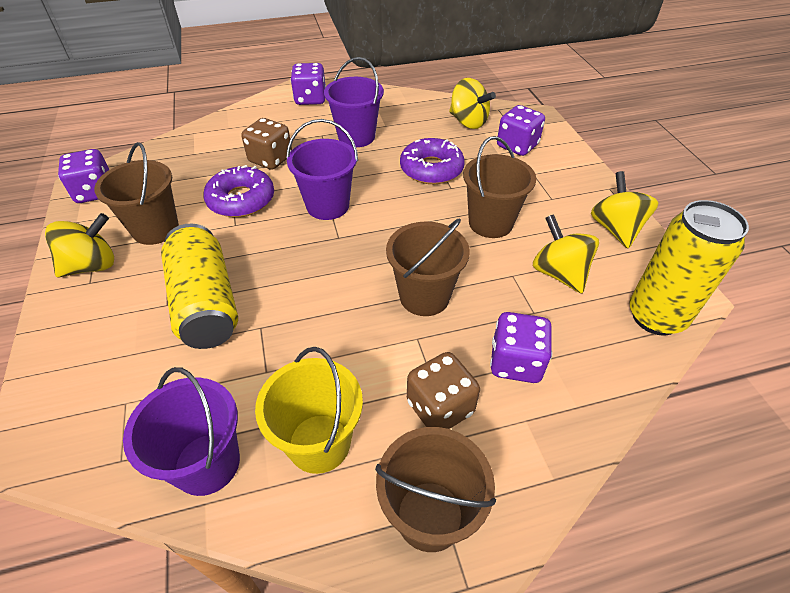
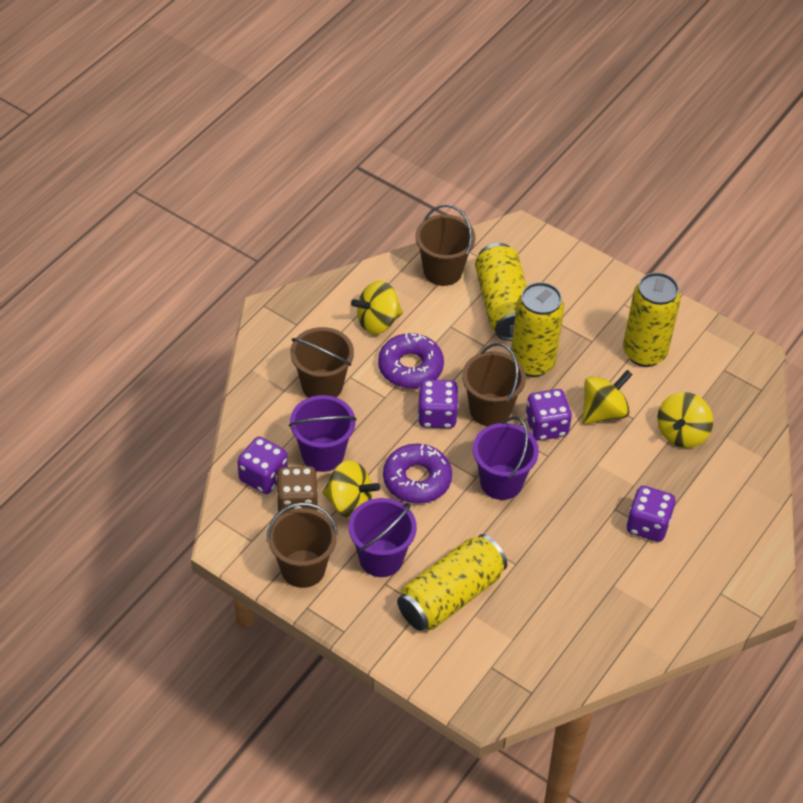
brown dice: [241,118,292,170] [407,352,480,429] = 2 -> [276,466,318,514] = 1
yellow bucket: [255,347,363,474] = 1 -> none = 0
yellow can: [161,224,238,349] [629,200,749,335] = 2 -> [397,534,507,631] [475,243,527,341] [510,282,564,377] [623,272,681,367] = 4

